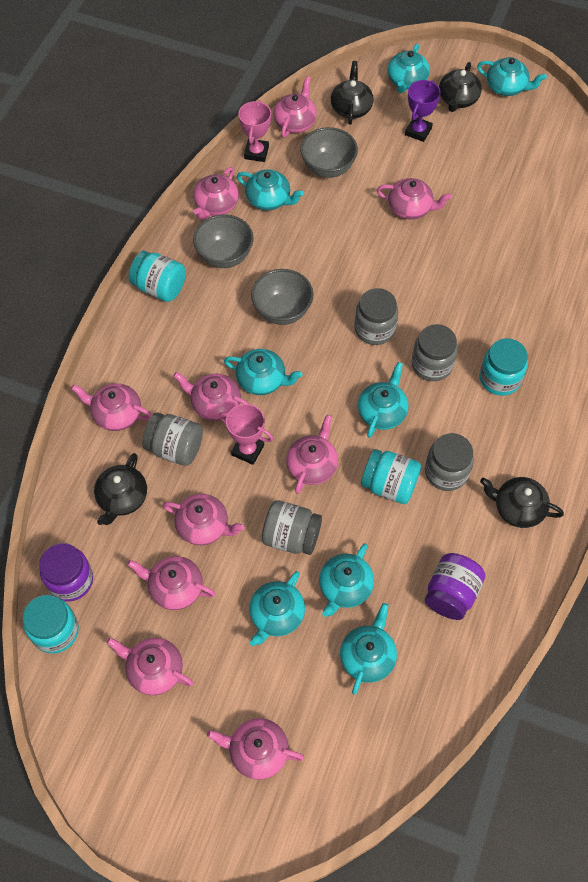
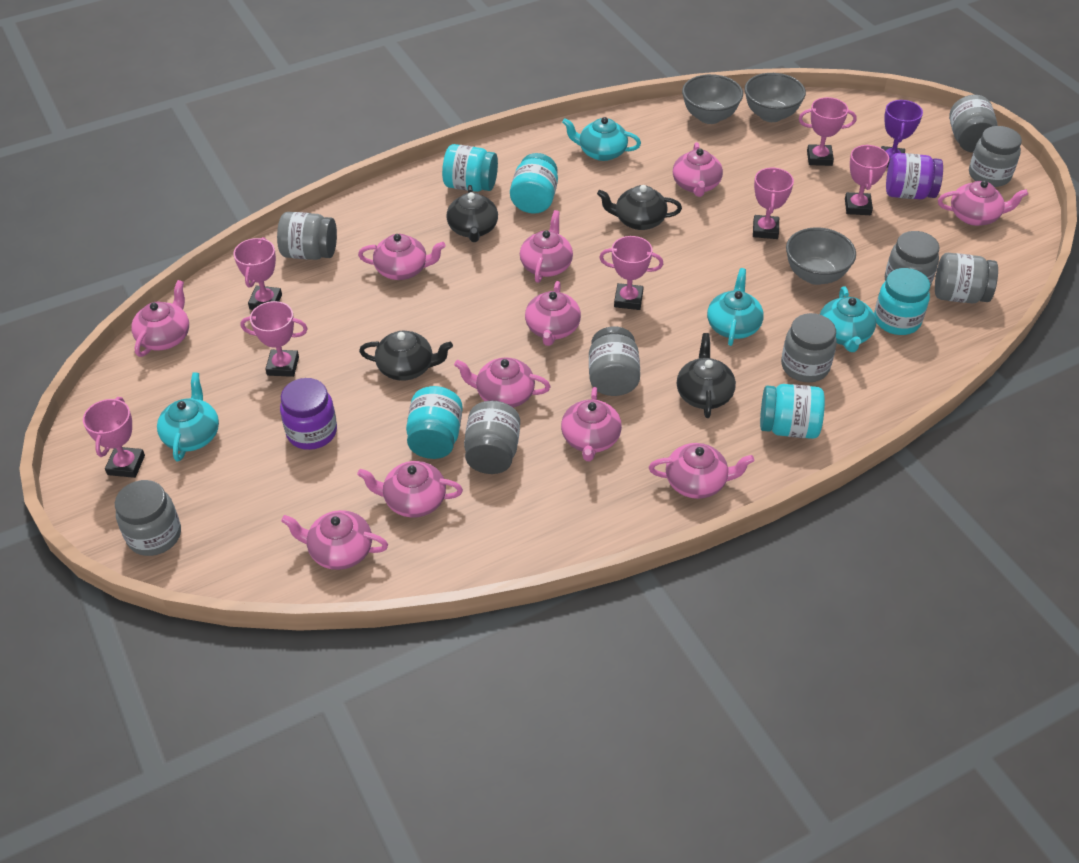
grey jar: [142,413,203,466] [262,501,322,555] [354,288,398,345] [411,324,458,381] [425,433,474,491] = 5 -> [115,480,181,556] [277,212,337,260] [464,401,520,474] [589,326,640,396] [781,313,837,382] [885,231,940,287] [935,253,998,303] [949,95,998,152] [969,126,1022,187] = 9
pink teapot: [71,383,152,431] [107,638,194,695] [127,556,215,610] [163,494,244,545] [173,372,249,421] [193,167,239,220] [207,718,304,780] [273,76,317,138] [286,415,338,494] [377,178,452,219] = 10 -> [131,280,189,357] [281,510,388,570] [357,461,463,518] [358,234,446,280] [454,357,551,408] [520,210,573,283] [525,281,581,346] [561,387,622,461] [649,443,754,499] [673,142,723,197] [938,180,1028,226] = 11
pink trophy: [219,404,273,465] [238,100,271,162] = 2 -> [83,397,145,478] [233,237,282,310] [241,301,308,377] [599,236,663,310] [753,167,794,239] [799,97,857,166] [845,145,889,215] = 7
turquoise jar: [23,595,79,653] [129,251,186,302] [361,449,421,504] [479,338,528,396] = 4 -> [406,386,463,459] [442,144,498,192] [510,153,558,214] [760,384,825,439] [874,268,930,335] = 5
turquoise teapot: [224,349,303,395] [237,169,304,210] [249,571,305,646] [319,544,374,617] [340,603,397,695] [358,362,408,438] [387,44,430,93] [477,57,547,96] = 8 -> [157,372,219,461] [562,117,641,161] [707,268,764,346] [820,287,876,352] = 4

